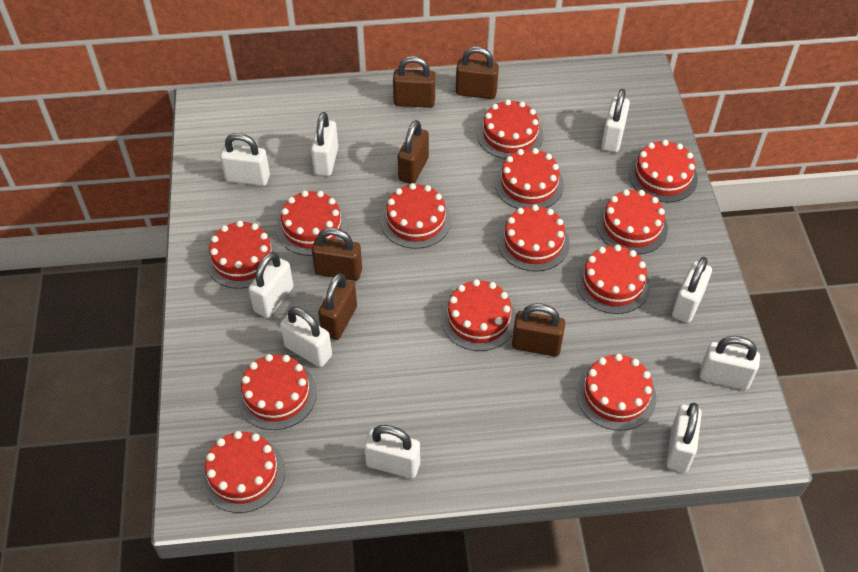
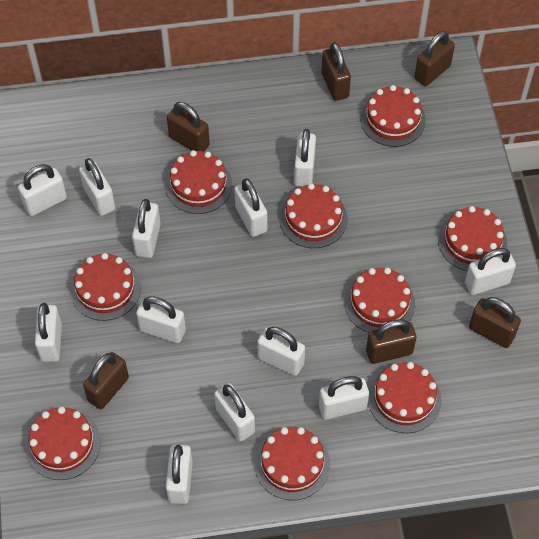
red cake: [201,431,285,513] [206,221,279,289] [237,354,317,430] [277,190,348,256] [381,183,451,249] [441,279,516,351] [477,99,544,159] [495,148,564,209] [498,204,570,272] [576,245,650,314] [576,354,656,431] [596,189,668,255] [629,140,698,203] = 13 -> [25,406,101,480] [70,253,141,321] [165,150,232,214] [255,427,330,500] [279,183,348,248] [344,267,415,333] [361,85,426,147] [368,362,441,433] [438,206,507,271] = 9
white padlock: [220,133,270,186] [249,252,293,318] [280,307,332,367] [311,112,338,176] [364,425,420,478] [601,89,630,152] [666,403,702,472] [672,257,712,323] [700,336,760,390] = 9 -> [18,164,67,216] [35,303,62,362] [79,158,115,216] [132,199,161,258] [136,296,186,343] [166,444,193,504] [214,383,255,441] [234,179,267,237] [257,327,305,376] [294,129,316,187] [319,376,369,420] [465,248,516,295] = 12

